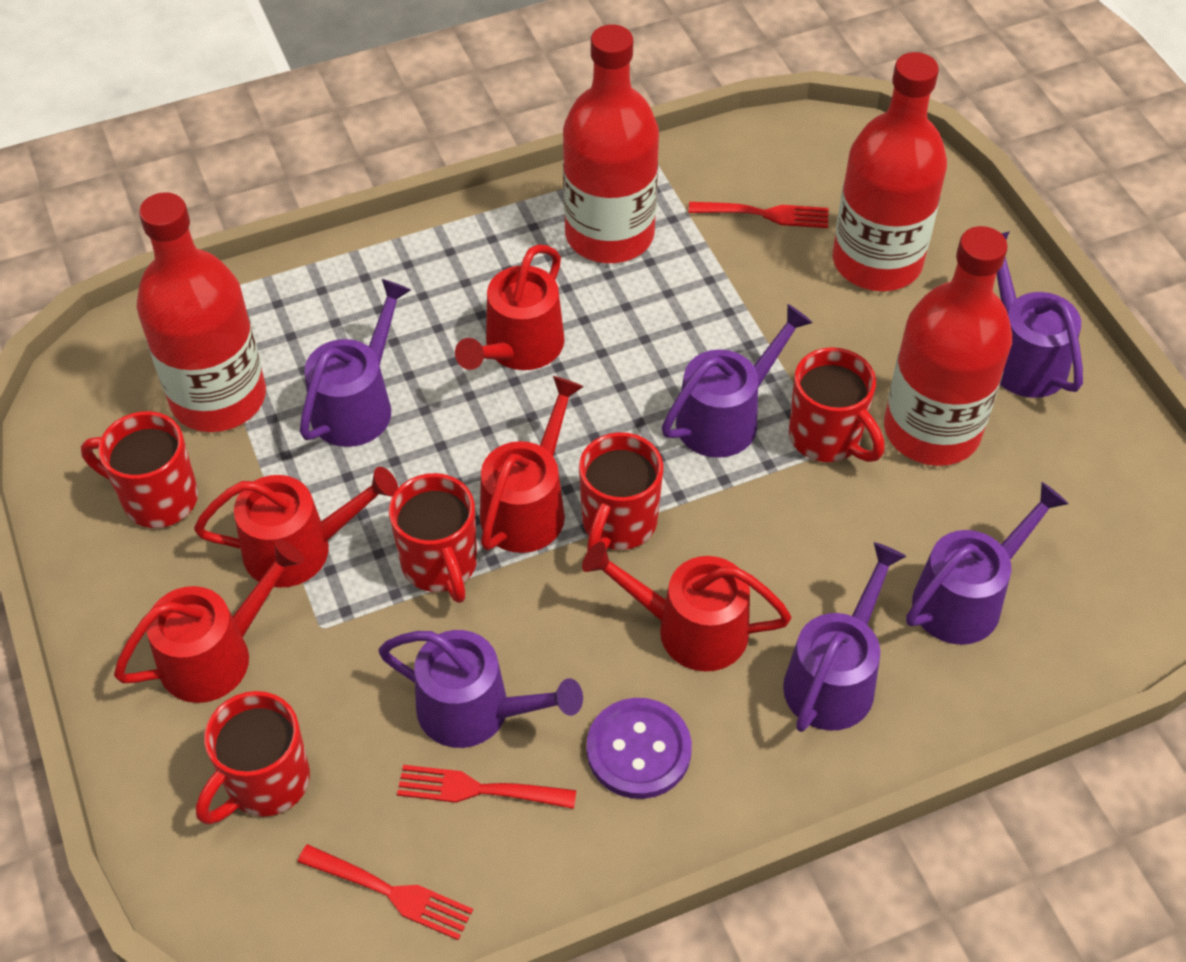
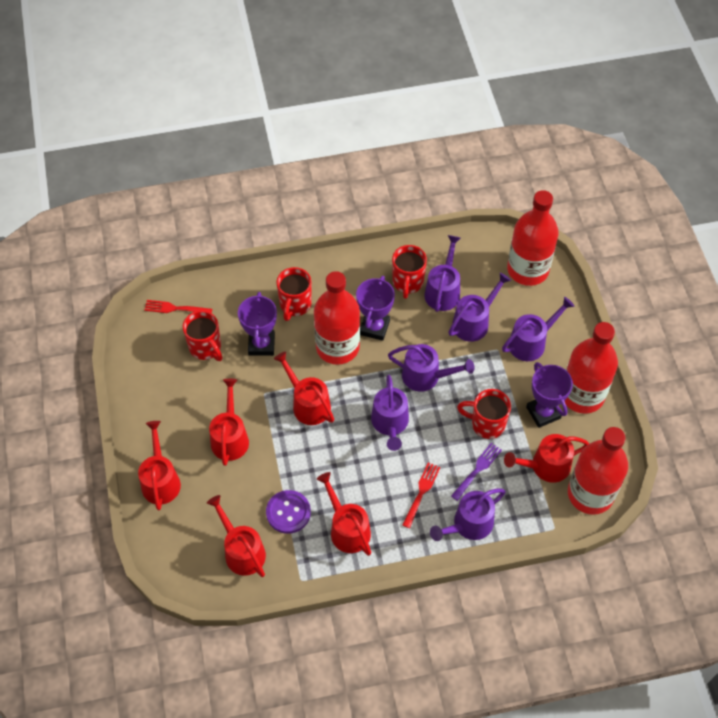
purple fork: none = 0 -> [451,443,502,501] = 1
purple trophy: none = 0 -> [238,292,277,356] [356,276,395,341] [526,362,573,428] = 3
red fork: [297,844,473,940] [397,765,577,809] [689,202,829,228] = 3 -> [144,300,212,313] [402,462,440,528] = 2
red mug: [81,411,198,528] [196,691,310,824] [389,473,477,603] [579,432,663,552] [789,347,885,462] = 5 -> [183,311,222,361] [276,267,312,321] [392,245,427,299] [457,389,511,439] = 4
red watering can: [114,540,304,703] [194,467,398,588] [455,245,565,370] [480,376,584,553] [582,542,791,672] = 5 -> [138,421,181,511] [207,495,266,577] [209,379,249,466] [274,351,334,425] [317,472,371,556] [504,434,589,483] = 6

